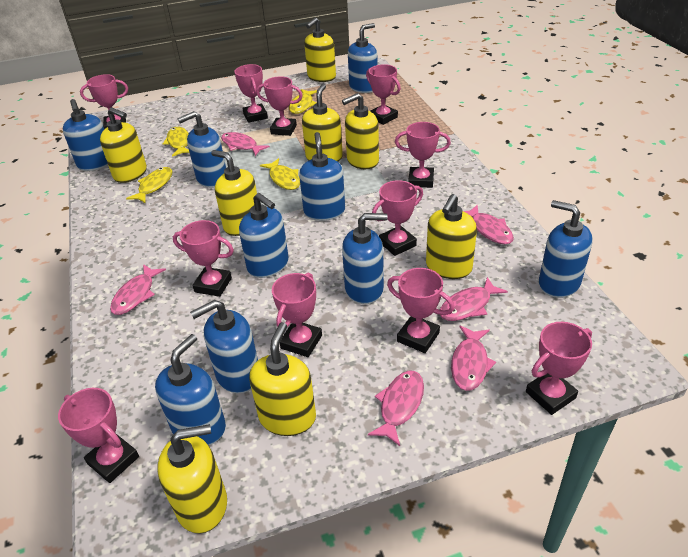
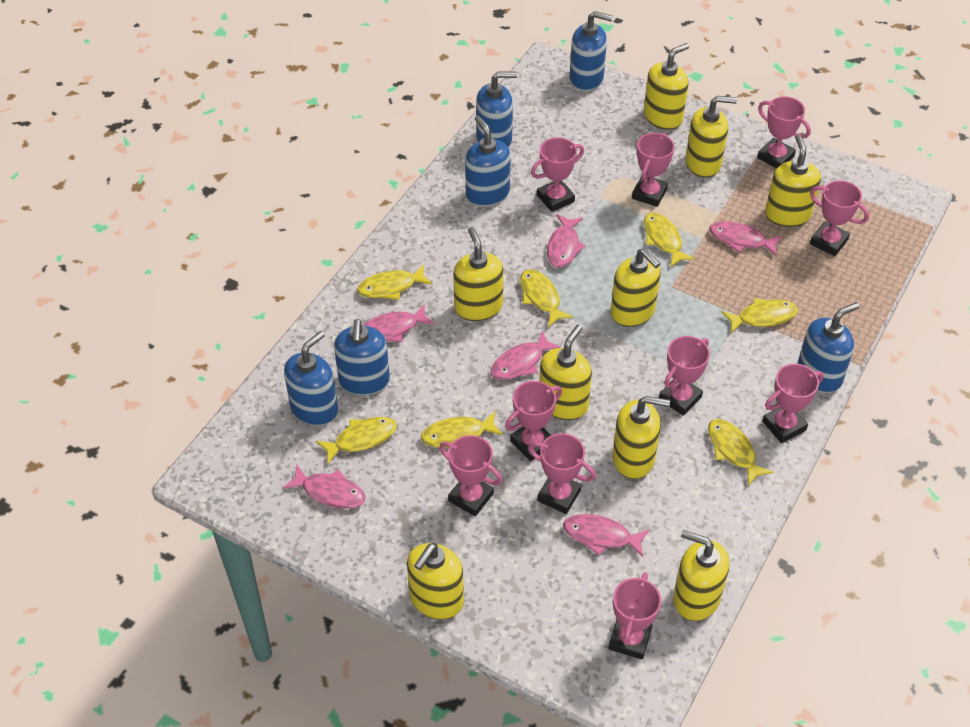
blue soap dispenser: [63,99,108,171] [155,334,226,446] [177,111,226,188] [190,300,258,394] [239,193,289,278] [299,132,345,221] [342,213,388,304] [348,23,378,93] [539,200,593,298] = 9 -> [284,331,338,426] [334,319,390,395] [465,116,511,207] [476,71,517,147] [570,11,613,91] [797,302,860,393] = 6
pink trophy: [58,388,139,483] [80,74,128,129] [173,220,234,297] [234,64,268,123] [256,76,303,136] [272,273,322,357] [366,64,401,125] [372,180,423,256] [387,268,455,353] [395,122,451,188] [526,322,592,415] = 11 -> [439,435,502,516] [505,381,562,461] [528,433,596,514] [531,137,584,212] [608,572,661,659] [632,133,674,207] [659,336,710,416] [757,96,811,169] [762,364,824,443] [810,180,869,256] = 10
yellow fish: [126,167,172,203] [163,127,190,157] [260,158,300,190] [289,89,317,114] = 4 -> [316,417,397,464] [357,264,432,300] [421,411,503,448] [520,269,573,327] [644,213,695,267] [708,419,773,486] [721,298,798,333] = 7
yellow soap dispenser: [100,107,147,183] [157,424,227,533] [211,150,257,236] [249,322,316,436] [302,84,343,162] [304,18,336,82] [342,93,379,169] [426,194,477,279] = 8 -> [407,543,464,620] [453,227,503,321] [539,325,592,420] [611,248,661,327] [612,396,670,479] [644,43,689,130] [673,530,729,621] [685,96,737,178] [765,134,821,227] = 9

